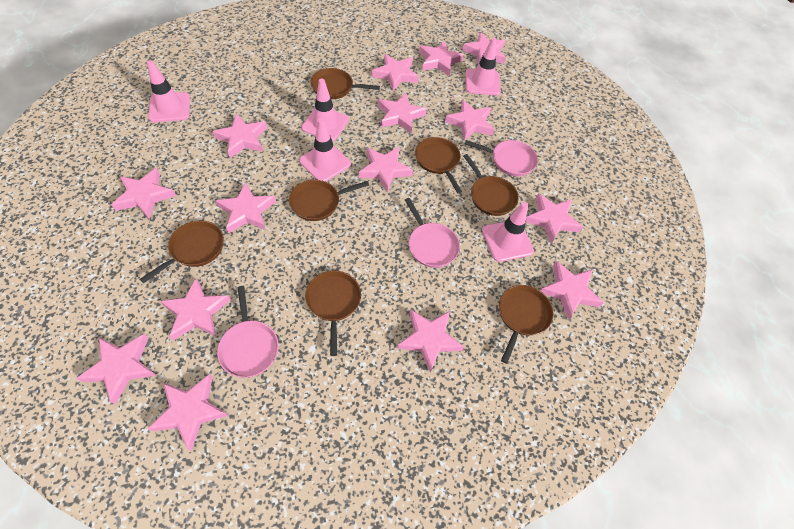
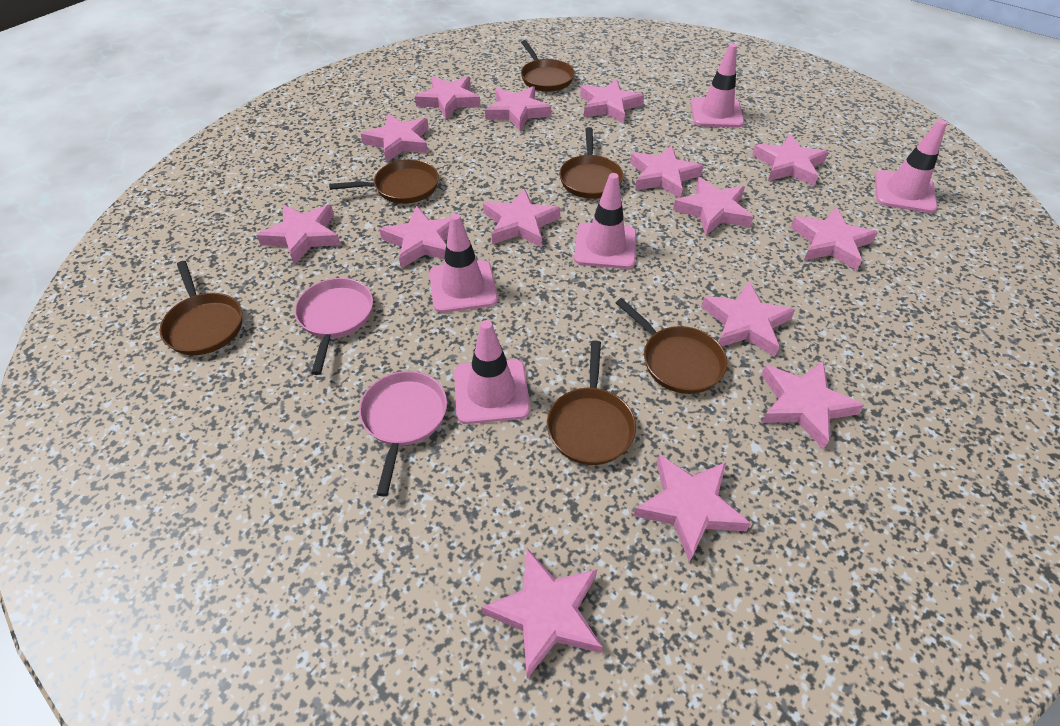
brown pan: [140,220,224,283] [289,180,369,221] [305,271,361,356] [311,68,380,99] [415,137,462,193] [463,154,519,216] [499,285,553,364] = 7 -> [159,261,242,355] [329,159,439,204] [521,40,575,92] [547,340,636,465] [559,127,623,199] [616,298,727,394] = 6
pink pan: [217,286,279,378] [405,198,460,268] [465,140,538,176] = 3 -> [294,278,373,375] [359,371,447,496] = 2

